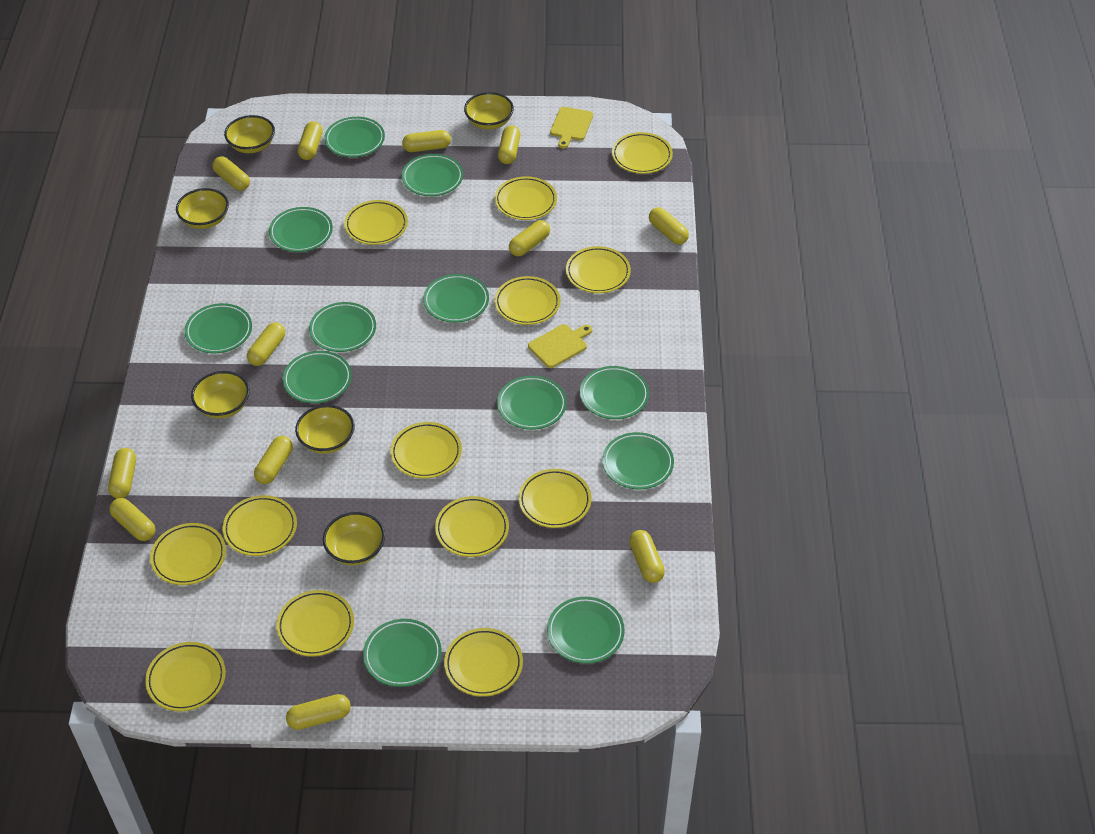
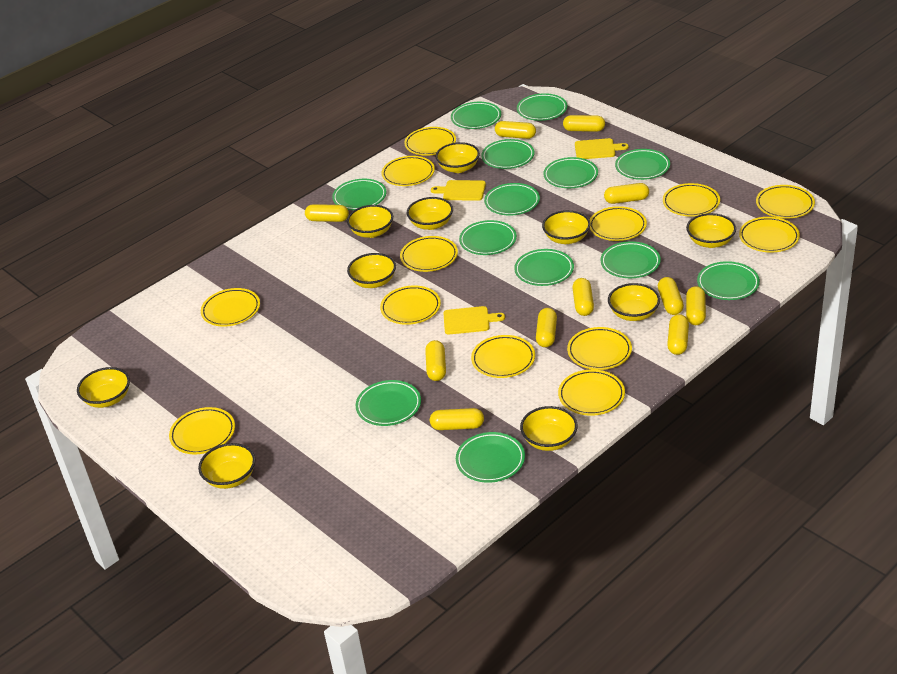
green plate: [185,303,252,353] [269,207,333,252] [283,351,352,403] [309,302,376,352] [324,117,385,157] [363,619,442,687] [402,154,463,196] [423,274,489,323] [497,376,567,430] [547,597,625,664] [580,366,649,419] [602,432,674,489] = 12 -> [332,179,386,210] [356,380,421,426] [451,102,501,129] [456,432,525,483] [459,220,517,255] [481,139,534,169] [484,183,540,216] [514,249,574,286] [517,93,568,121] [543,157,598,188] [600,241,661,278] [615,149,670,180] [697,261,760,300] = 13
yellow bowl: [176,188,229,229] [191,371,250,419] [224,115,275,153] [295,405,355,454] [323,512,385,565] [464,92,514,129] = 6 -> [77,367,130,408] [198,443,256,489] [347,205,393,238] [347,253,396,288] [407,197,453,230] [435,142,480,173] [520,406,578,451] [542,210,590,244] [608,283,660,321] [686,213,736,248] = 10
yellow capsule: [108,448,136,498] [109,498,155,541] [212,156,250,191] [247,323,285,366] [254,436,293,484] [286,694,351,730] [298,121,323,160] [402,130,451,152] [498,125,520,164] [509,220,550,256] [629,530,665,583] [649,207,689,245] = 12 -> [305,204,349,222] [425,340,446,381] [430,408,484,430] [495,121,536,139] [536,308,557,347] [563,115,605,132] [572,278,594,316] [604,183,649,204] [658,277,684,315] [667,314,689,355] [686,286,706,325] = 11
yellow cutting board: [528,324,592,368] [550,107,593,149] = 2 -> [431,180,486,201] [443,306,505,334] [575,138,628,159] = 3

